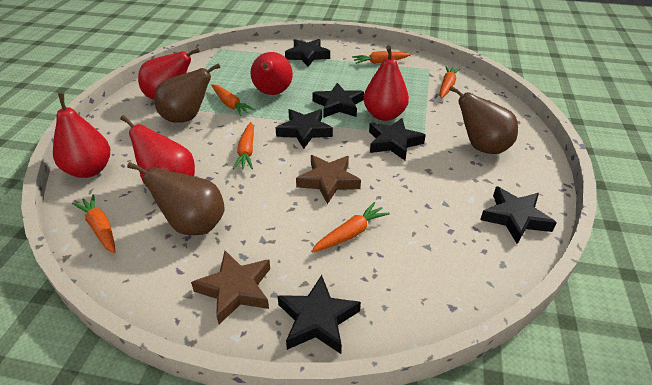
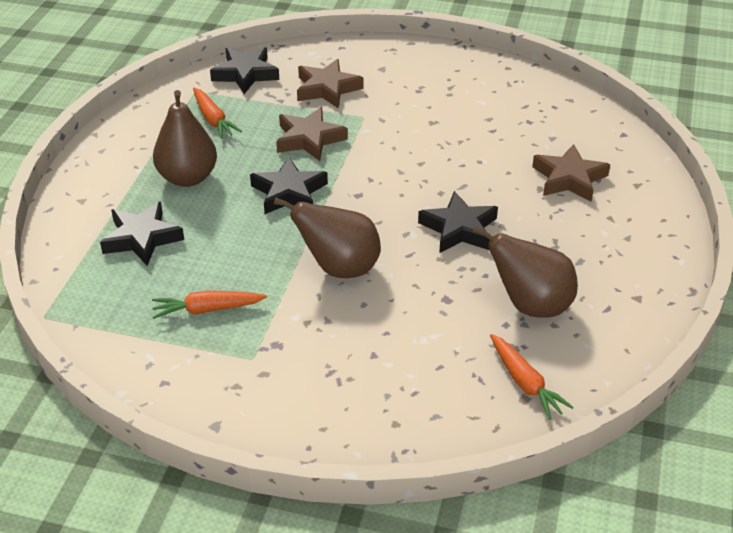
black star: [276,109,333,149] [278,275,361,354] [285,39,330,67] [312,83,364,117] [369,118,426,160] [480,186,557,244] = 6 -> [100,201,184,266] [210,47,279,94] [250,157,328,214] [418,191,498,253] = 4
brown star: [191,251,270,324] [296,155,361,204] = 2 -> [276,107,348,161] [297,59,364,108] [532,144,610,202] = 3
orange carrot: [72,194,116,253] [212,84,255,116] [233,122,254,169] [311,202,390,253] [352,51,411,64] [439,66,461,98] = 6 -> [152,291,267,319] [193,88,242,139] [490,334,574,420] = 3
red pear: [53,93,110,178] [120,115,195,188] [138,48,200,100] [251,52,293,95] [364,46,409,121] = 5 -> none = 0

